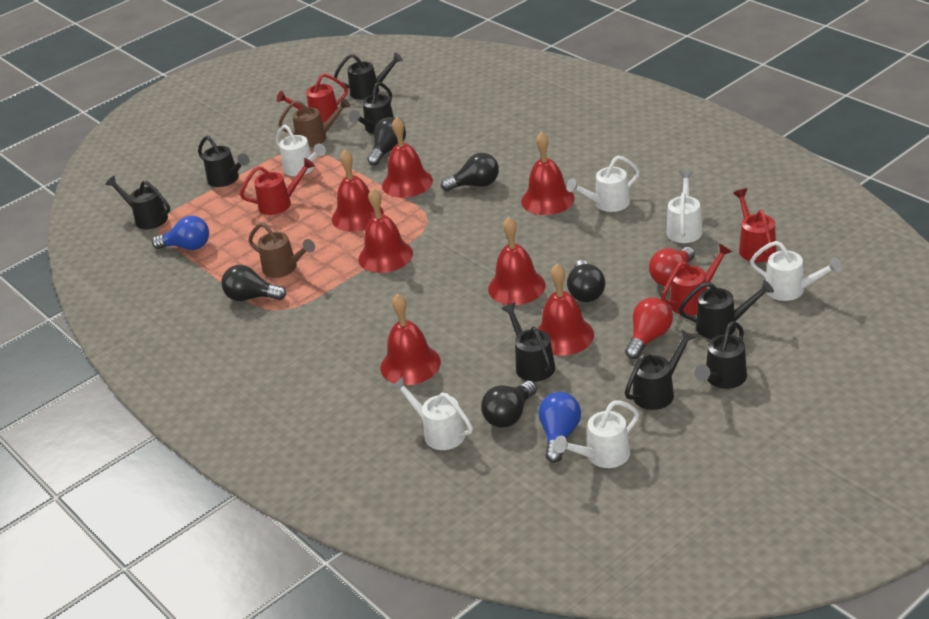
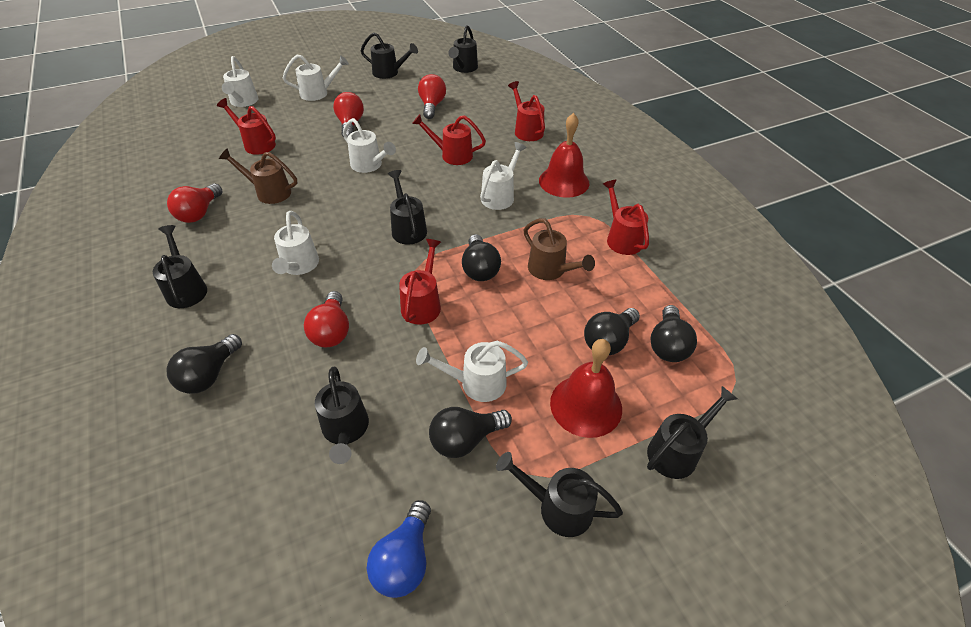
black watering can: [105,176,170,229] [198,136,250,187] [334,52,403,100] [349,82,394,134] [501,303,555,382] [625,330,696,410] [678,280,774,339] [694,321,747,389] = 8 -> [153,225,207,308] [315,367,369,464] [361,32,418,79] [388,170,427,244] [448,25,478,73] [496,452,623,537] [647,386,738,479] = 7
blue light bulb: [152,216,209,250] [538,392,581,463] = 2 -> [367,500,431,598] = 1
red bell: [332,149,384,232] [359,188,413,273] [380,294,441,385] [382,117,433,198] [488,217,546,305] [521,132,575,215] [537,264,594,356] = 7 -> [539,113,589,198] [550,339,622,438] = 2
red light bulb: [625,298,673,359] [649,247,695,286] = 2 -> [167,184,222,223] [304,291,349,347] [333,92,364,137] [418,74,446,119] = 4
red watering can: [240,158,315,215] [277,74,348,123] [661,243,732,316] [733,189,777,262] = 4 -> [217,98,276,155] [399,239,441,325] [412,114,486,165] [508,81,545,141] [603,179,649,255] = 5

